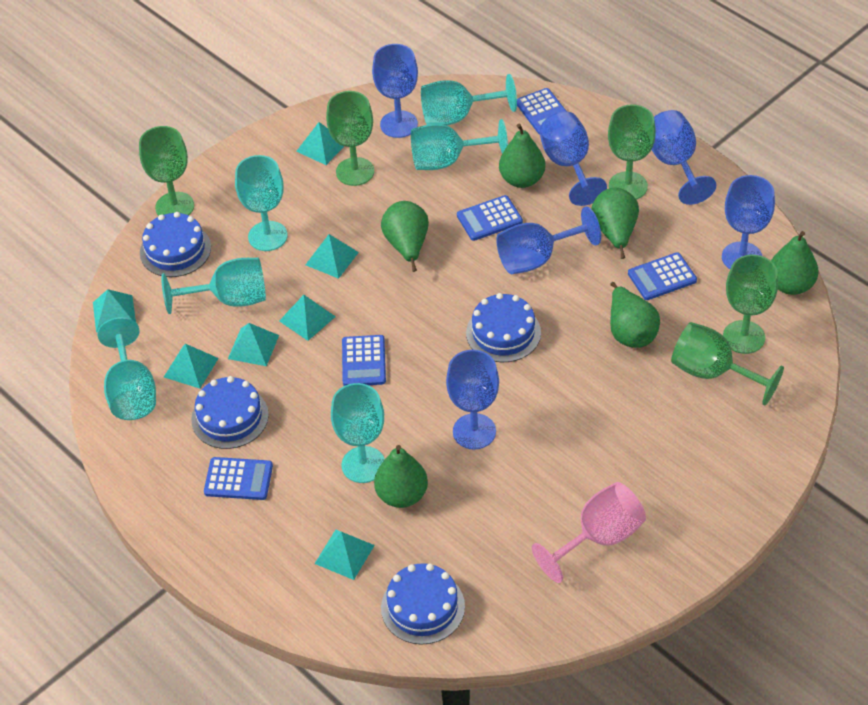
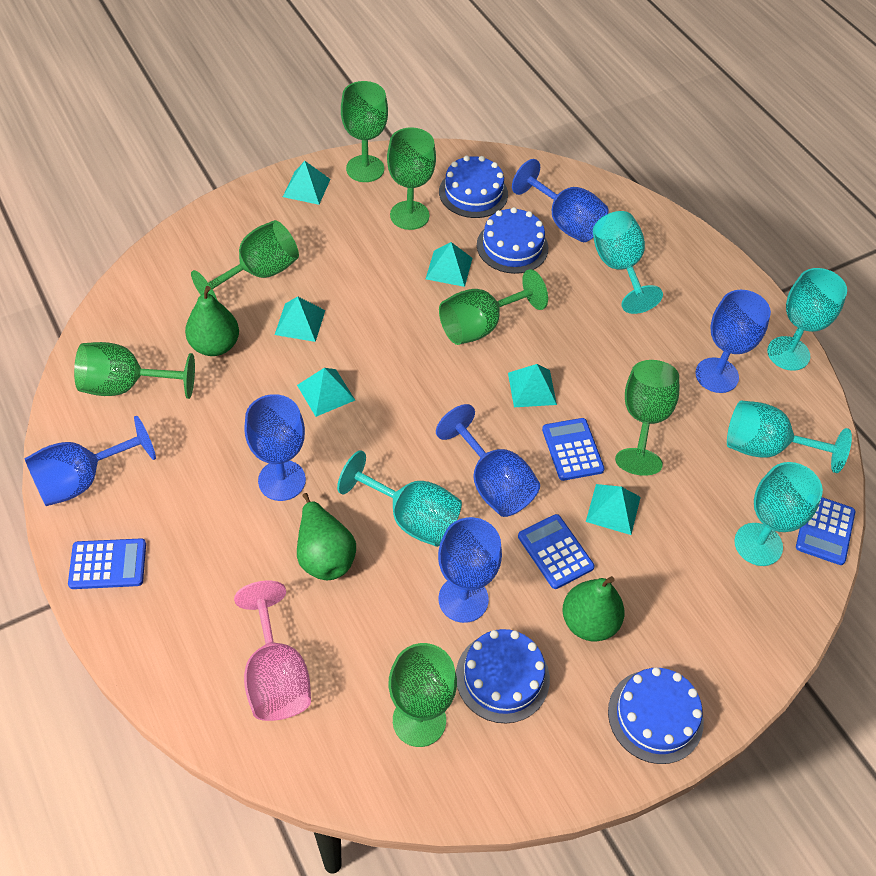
blue calculator: [204,457,273,500] [342,335,386,386] [457,195,523,241] [517,88,567,134] [628,252,697,300] = 5 -> [68,538,146,589] [518,514,595,589] [542,418,605,481] [796,497,855,565] = 4
green goblet: [139,126,194,216] [326,91,374,186] [608,104,656,199] [671,322,784,405] [723,255,778,354] = 5 -> [74,342,195,399] [191,220,299,301] [341,81,388,182] [387,127,436,230] [388,643,457,747] [439,269,548,345] [615,360,679,476] = 7
green pear: [374,445,428,508] [381,201,429,272] [499,124,546,188] [591,188,639,259] [610,282,660,348] [771,231,819,295] = 6 -> [185,286,239,356] [297,493,356,580] [562,576,625,641] = 3
turquoise goblet: [97,317,156,420] [161,258,266,314] [235,155,288,251] [331,383,385,483] [411,119,508,170] [421,74,517,125] = 6 -> [337,450,462,547] [593,211,663,314] [727,400,852,473] [734,462,823,566] [767,268,847,371] = 5
turquoise pyramid: [93,289,136,332] [164,344,219,389] [228,323,279,366] [279,295,336,341] [296,122,344,165] [305,234,359,279] [315,530,375,580] = 7 -> [275,296,325,342] [283,161,331,205] [297,368,355,417] [426,242,473,287] [508,364,557,407] [586,484,641,535] = 6

